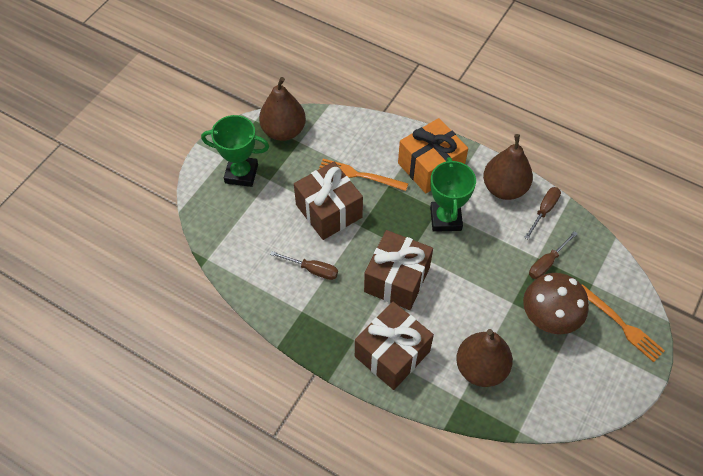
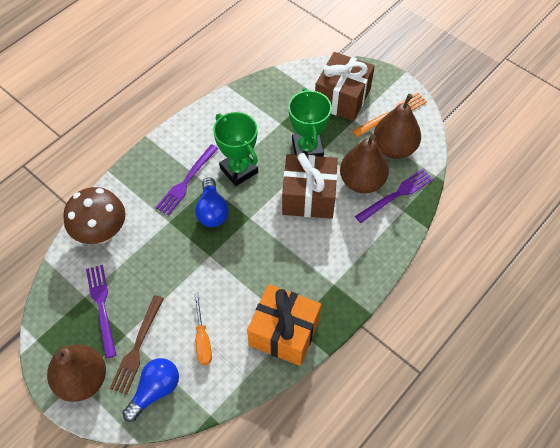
blue light bulb: none = 0 -> [122,358,179,422] [195,177,229,227] = 2
brown fork: none = 0 -> [110,295,164,395] = 1
brown gift: [294,162,363,240] [355,302,434,390] [364,230,433,310] = 3 -> [282,153,338,219] [315,52,375,121] = 2
brown screwdriver: [270,251,338,280] [524,187,561,239] [529,231,578,279] = 3 -> none = 0
orange fork: [318,159,409,191] [582,284,665,362] = 2 -> [352,92,427,137] = 1
orange screwdriver: none = 0 -> [194,293,212,365] = 1
purple fork: none = 0 -> [86,265,117,359] [156,144,218,216] [355,169,433,223] = 3

